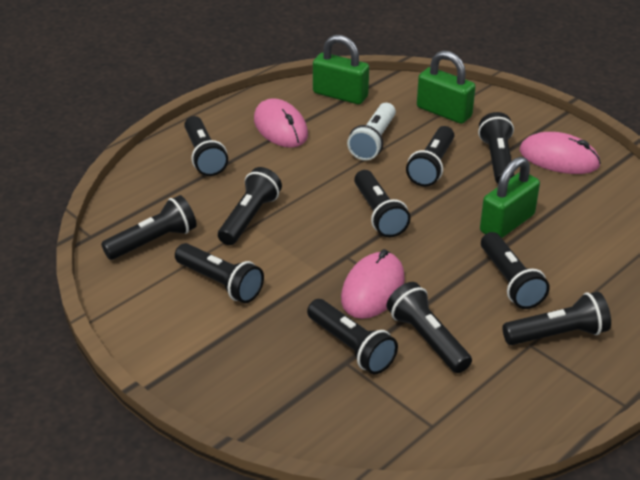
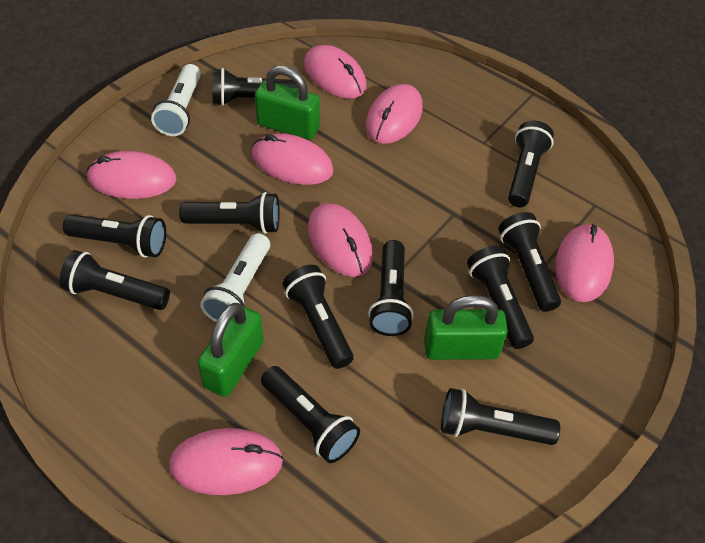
pink mouse: [254,98,308,148] [341,249,405,319] [520,132,601,174] = 3 -> [86,151,176,199] [169,428,283,495] [252,134,334,185] [304,45,367,99] [308,203,373,277] [366,84,423,144] [555,224,614,302] = 7
white flashlight: [347,103,396,161] = 1 -> [151,64,201,136] [200,233,270,322] = 2

